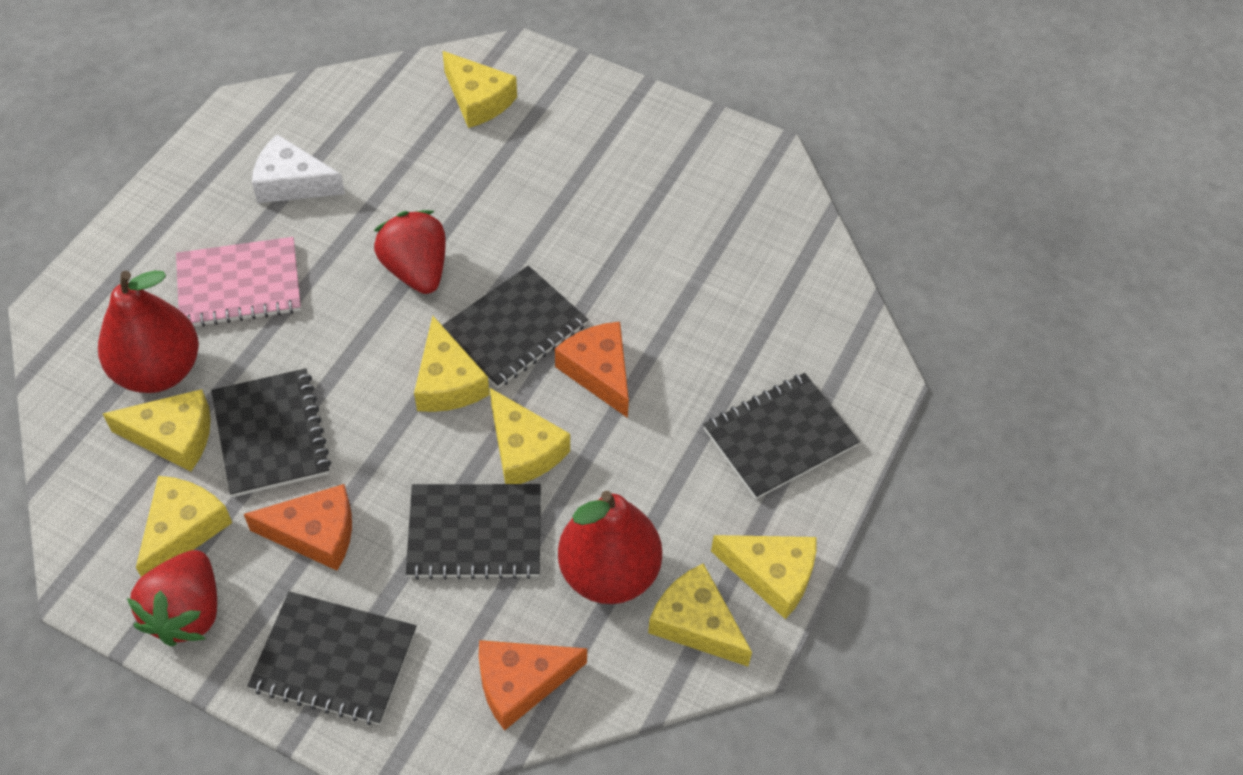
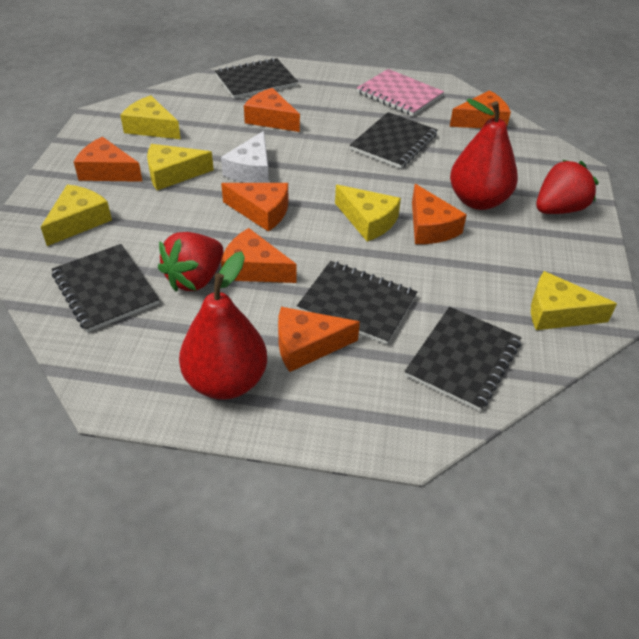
orange cheese: [244,484,352,571] [479,640,587,731] [555,322,629,418] = 3 -> [74,137,143,182] [221,183,288,232] [221,228,296,283] [244,88,300,132] [278,307,360,372] [412,184,467,244] [450,90,511,128] = 7
yellow cheese: [103,389,211,471] [136,476,232,577] [414,316,490,412] [442,51,517,128] [490,388,570,484] [648,563,752,667] [711,535,817,619] = 7 -> [41,184,112,246] [120,95,181,139] [147,144,214,190] [335,185,401,242] [531,271,617,330] = 5

